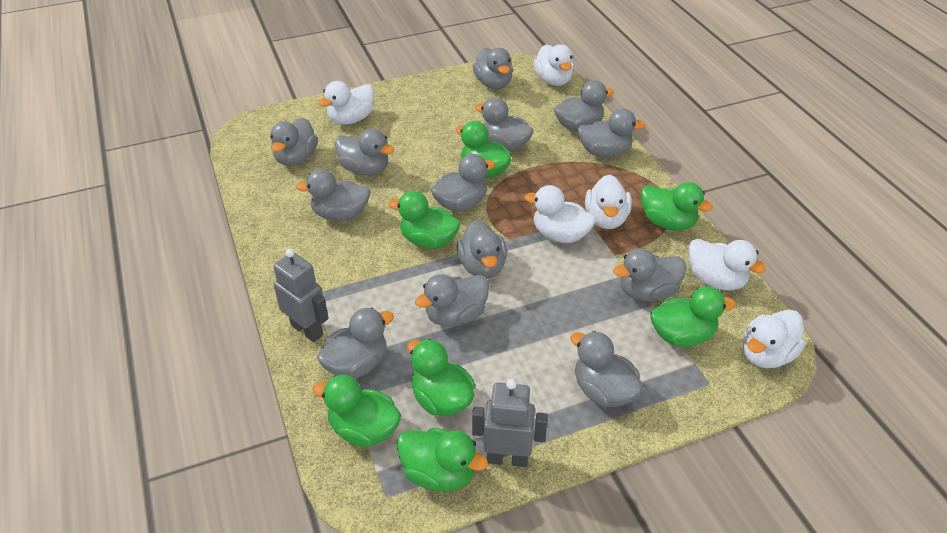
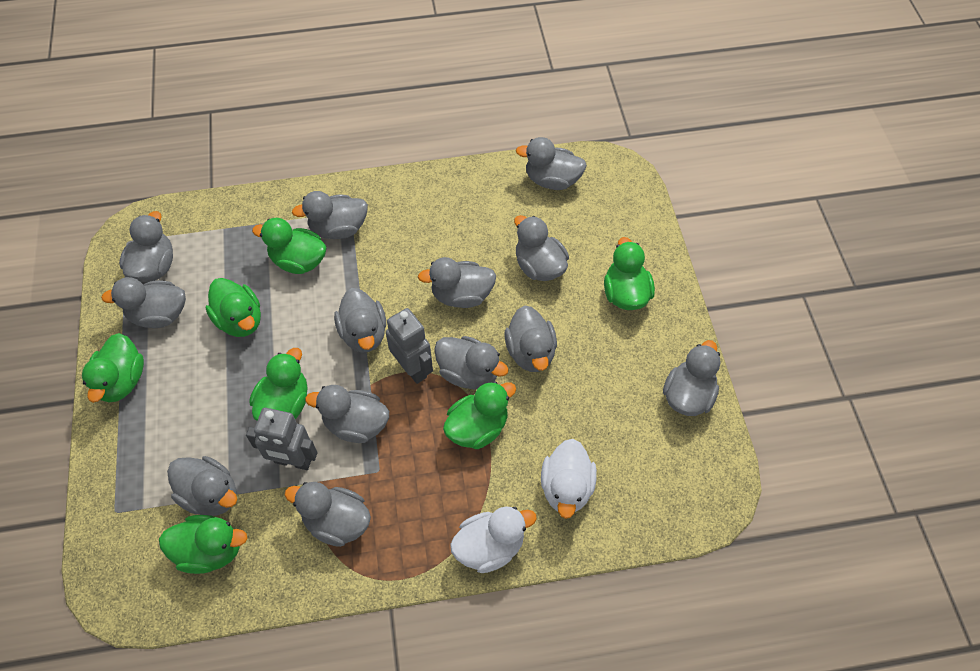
white duck: [318,81,374,125] [524,185,596,243] [533,44,574,86] [585,175,632,229] [689,239,766,291] [743,309,806,368] = 6 -> [450,506,537,573] [541,439,597,519] = 2

